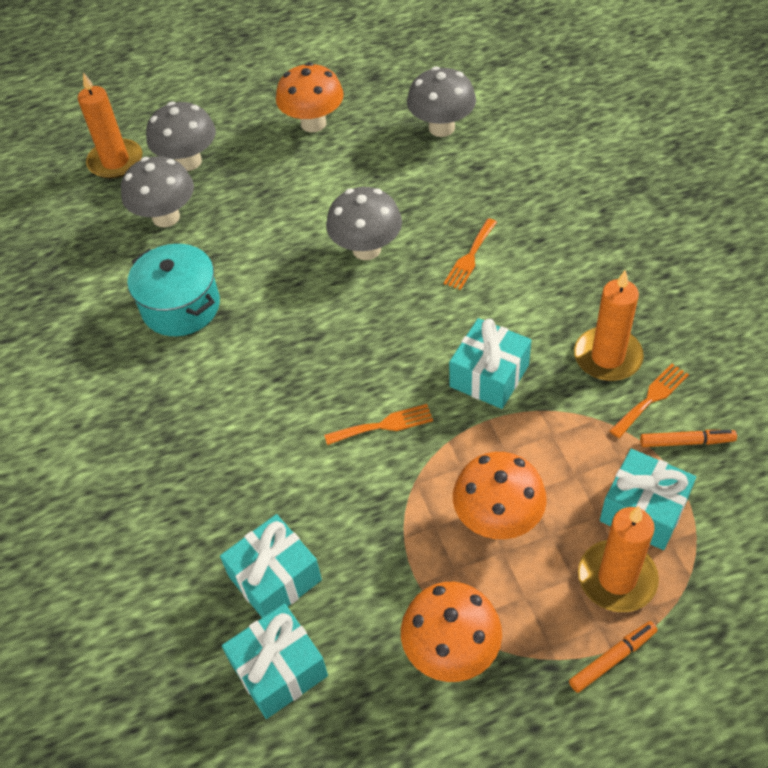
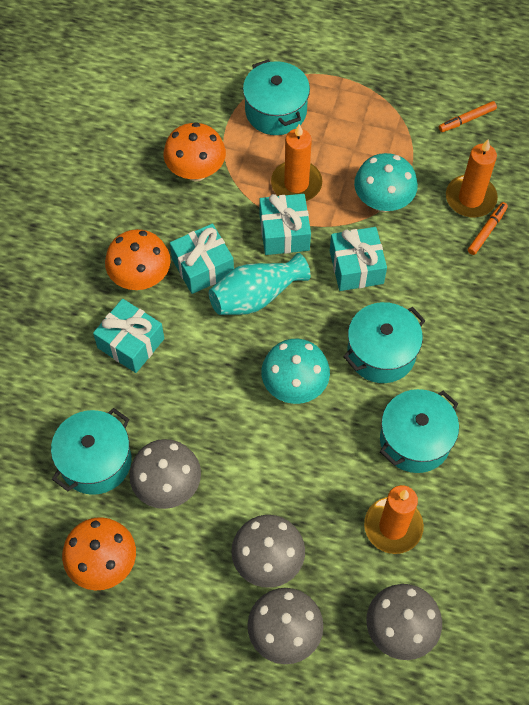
orange fork: [324,404,433,445] [444,218,497,290] [609,364,689,438] = 3 -> none = 0
turquoise mushroom: none = 0 -> [261,339,330,404] [354,153,418,212] = 2
turquoise pot: [127,244,220,336] = 1 -> [51,408,131,495] [243,60,310,135] [343,302,426,383] [380,389,459,473] = 4
turquoise vase: none = 0 -> [209,253,311,315] = 1

